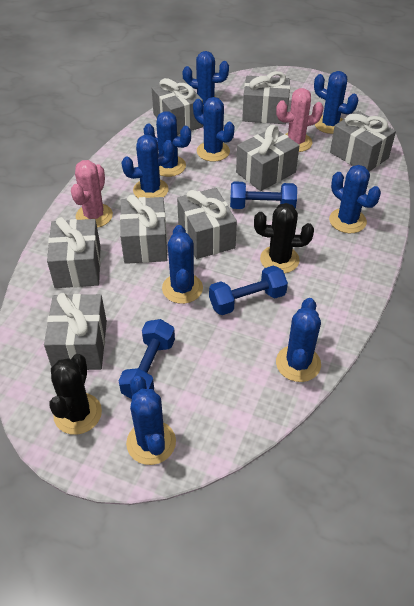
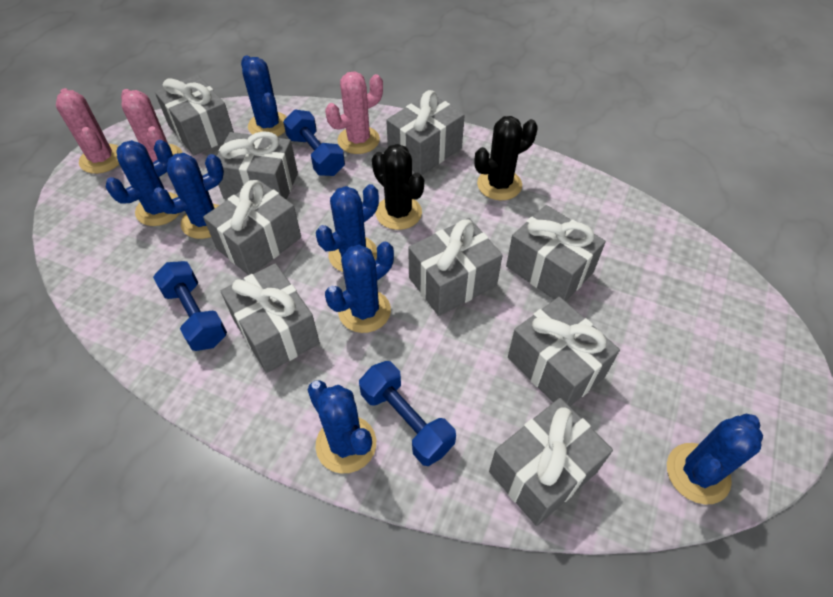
blue cactus: [121,135,174,198] [126,376,176,465] [144,111,191,177] [162,225,203,304] [183,51,229,107] [193,97,235,162] [276,298,321,382] [314,71,358,134] [329,165,381,233] = 9 -> [106,140,180,226] [152,153,224,239] [241,56,287,137] [307,380,376,473] [316,184,379,272] [325,242,394,333] [667,414,763,505] = 7
grey gift: [44,293,107,370] [47,217,101,288] [120,195,167,264] [152,78,203,135] [177,188,237,259] [236,125,300,191] [242,71,290,124] [330,111,396,171] = 8 -> [155,75,234,155] [203,180,301,275] [217,131,298,200] [221,263,320,373] [386,90,465,175] [408,218,503,316] [489,398,613,526] [506,205,606,302] [508,297,620,406] = 9
pink cactus: [71,160,113,228] [276,88,324,152] = 2 -> [56,88,119,174] [121,89,183,162] [325,71,383,154] = 3

